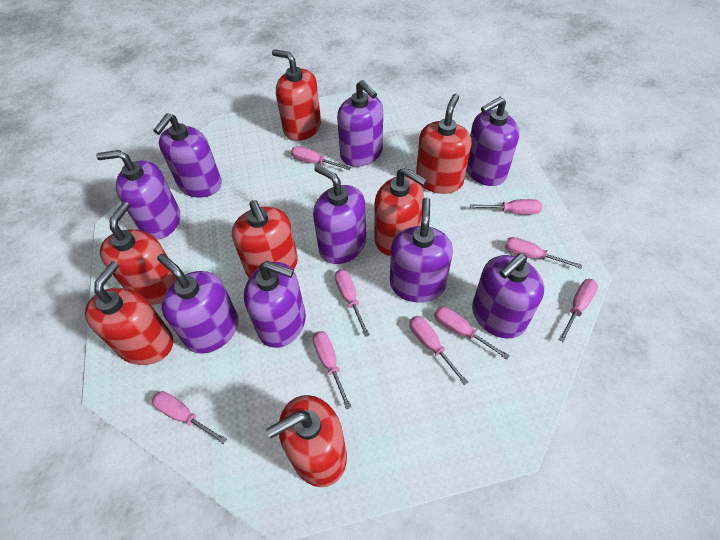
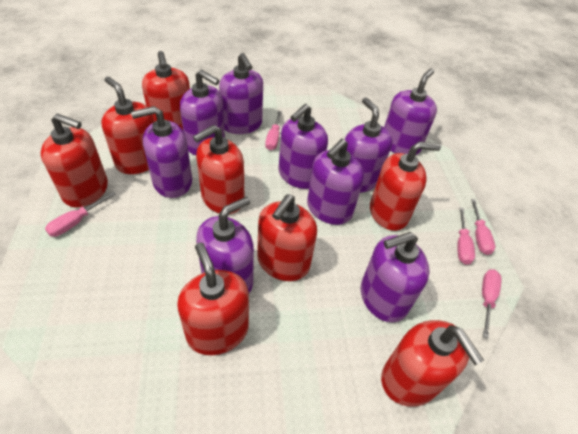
pink screwdriver: [152,391,227,444] [291,146,351,170] [313,331,351,410] [335,269,370,337] [410,316,468,385] [434,306,510,360] [470,199,542,215] [505,237,582,269] [558,279,598,342] = 9 -> [45,192,116,237] [265,111,282,150] [457,208,475,265] [471,199,495,255] [482,270,502,338] = 5
red soap dispenser: [85,261,173,365] [100,202,177,305] [232,200,298,278] [266,395,347,487] [272,49,321,141] [374,167,427,256] [416,94,472,194] = 7 -> [41,113,108,208] [101,77,154,174] [142,51,190,130] [177,243,249,355] [193,125,244,214] [257,194,317,281] [370,141,441,231] [381,320,484,407] = 8

